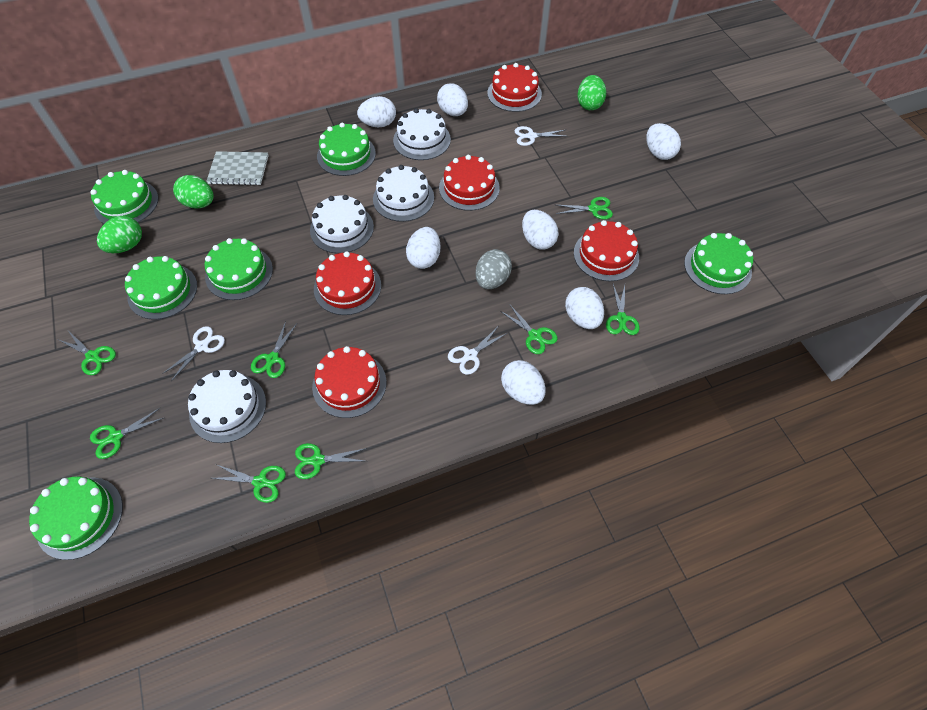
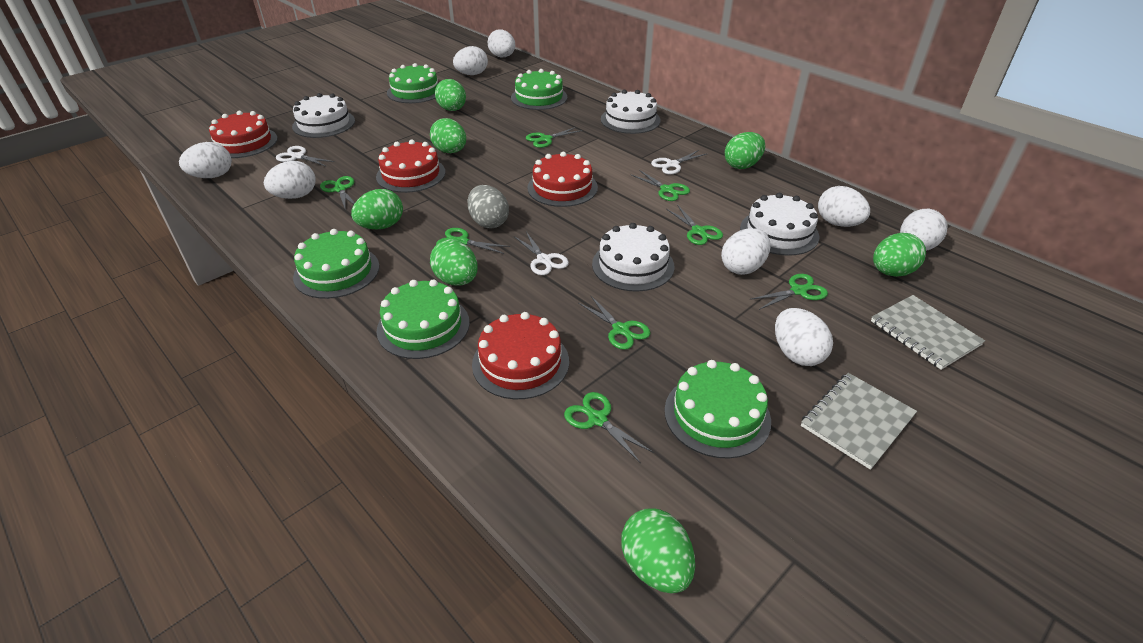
green cake: [29,477,123,560] [90,170,158,224] [125,256,197,320] [205,238,273,300] [317,123,376,176] [684,233,753,294] = 6 -> [293,229,379,299] [377,279,470,359] [387,63,438,103] [511,69,567,110] [664,360,771,459] = 5
green egg: [97,216,142,253] [173,175,214,208] [578,75,606,110] = 3 -> [351,189,403,229] [430,118,466,153] [430,240,478,286] [435,79,466,111] [622,509,695,594] [725,132,765,169] [873,233,926,277] = 7
grey notebook: [206,151,268,185] = 1 -> [801,373,917,470] [871,295,985,370] = 2
red cake: [312,346,387,418] [314,251,381,315] [439,155,500,211] [487,63,542,112] [574,220,639,281] = 5 -> [209,111,278,158] [376,140,445,193] [472,312,569,399] [527,152,598,207] = 4
white egg: [357,96,396,127] [406,227,441,269] [437,83,468,116] [501,360,546,405] [522,210,559,250] [565,287,604,329] [646,123,681,160] = 7 -> [179,142,232,178] [264,161,316,199] [453,46,488,75] [488,29,515,57] [721,228,771,275] [775,308,833,366] [818,186,870,227] [900,209,948,251] = 8

